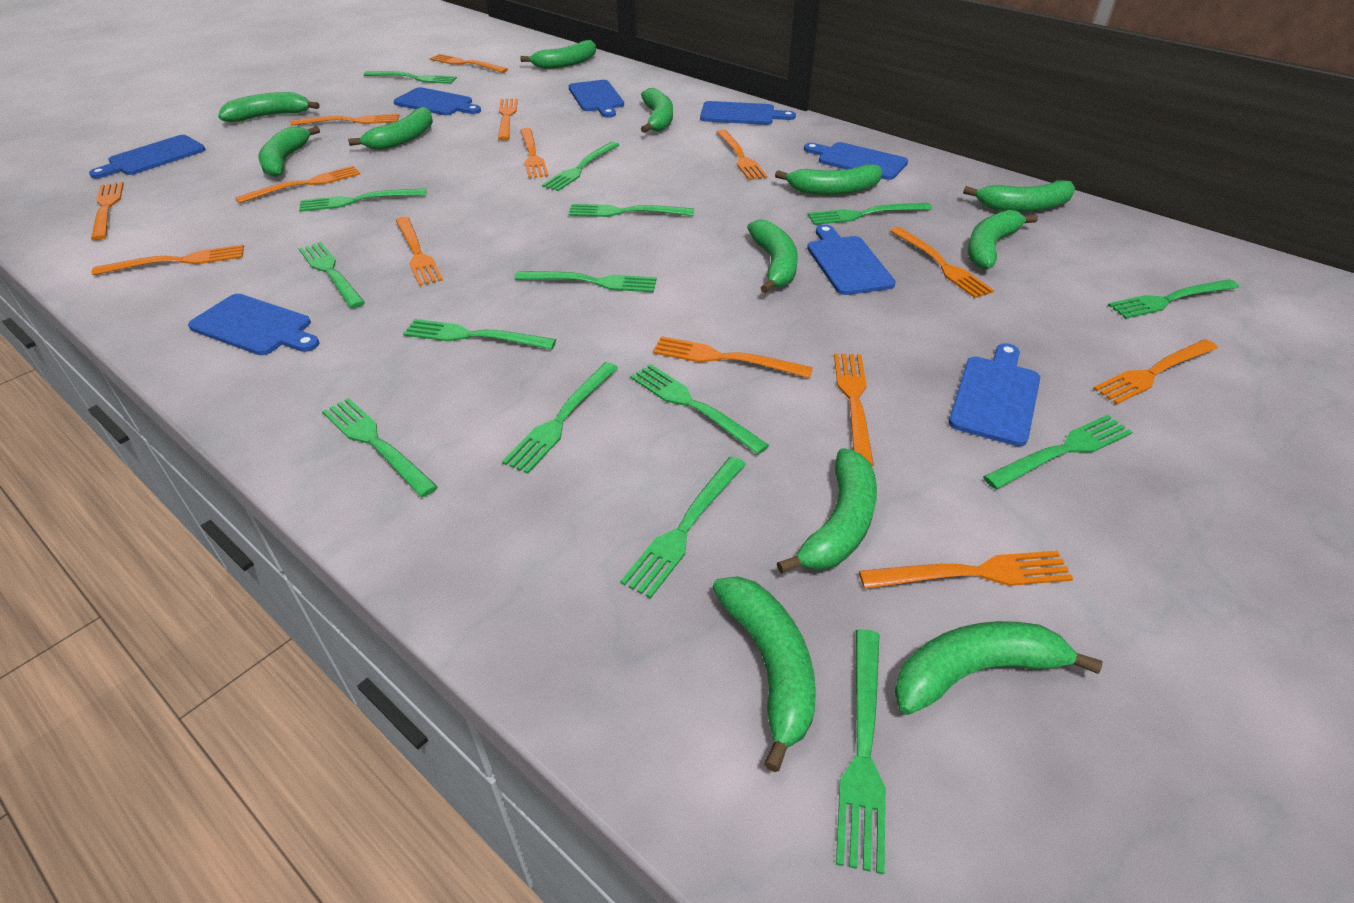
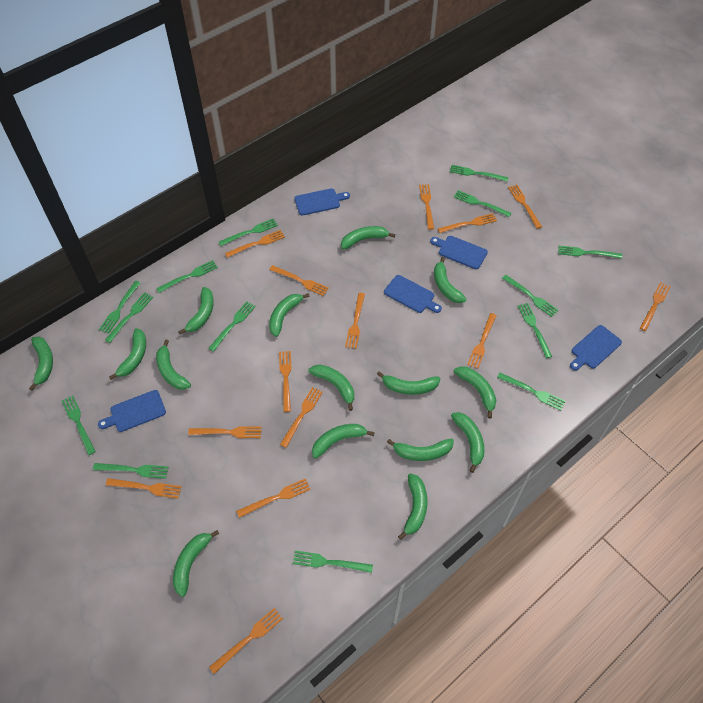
blue cutting board: [89,135,206,178] [188,294,319,355] [394,87,481,115] [569,80,624,118] [700,101,796,125] [804,142,908,180] [807,225,896,295] [949,343,1040,446] = 8 -> [98,390,166,432] [294,188,350,215] [384,275,442,313] [430,236,488,269] [570,325,622,371] = 5
green banana: [218,92,320,122] [258,126,320,177] [348,107,433,150] [520,40,596,69] [641,88,673,133] [712,576,816,772] [747,219,798,293] [775,164,882,195] [777,448,877,574] [894,621,1103,715] [963,180,1075,212] [968,210,1038,269] = 12 -> [29,337,53,391] [109,328,146,380] [156,340,191,390] [173,530,219,597] [178,287,214,334] [269,293,310,337] [308,365,354,411] [312,424,375,459] [341,226,395,250] [377,371,440,395] [387,438,454,461] [398,473,427,540] [434,257,467,303] [451,412,484,473] [454,366,496,419] = 15
green fork: [299,188,426,212] [299,242,365,308] [322,398,438,497] [364,71,457,84] [403,319,556,350] [502,362,618,474] [515,271,657,292] [542,142,619,191] [568,204,694,217] [620,456,746,599] [630,364,769,454] [808,203,932,225] [836,629,886,874] [983,415,1132,489] [1108,279,1239,319] = 15 -> [62,396,96,455] [93,463,168,479] [99,281,140,334] [105,292,153,343] [156,260,218,293] [208,301,256,352] [219,219,278,246] [293,550,373,573] [450,165,508,181] [454,190,511,217] [497,373,565,411] [502,275,559,317] [518,303,553,358] [558,246,622,259] = 14

